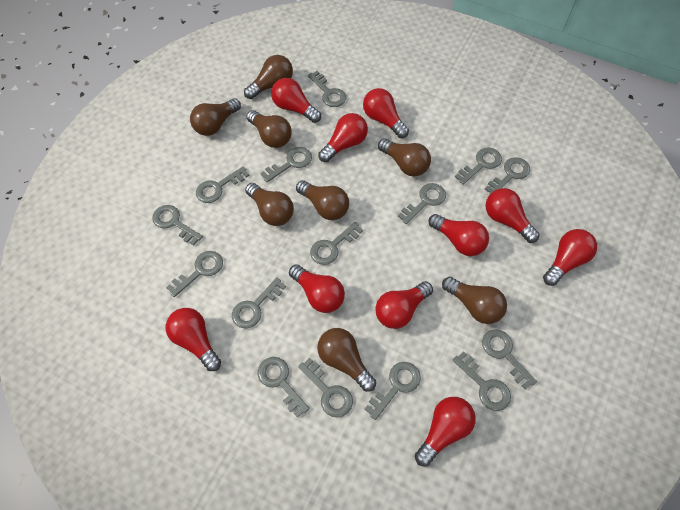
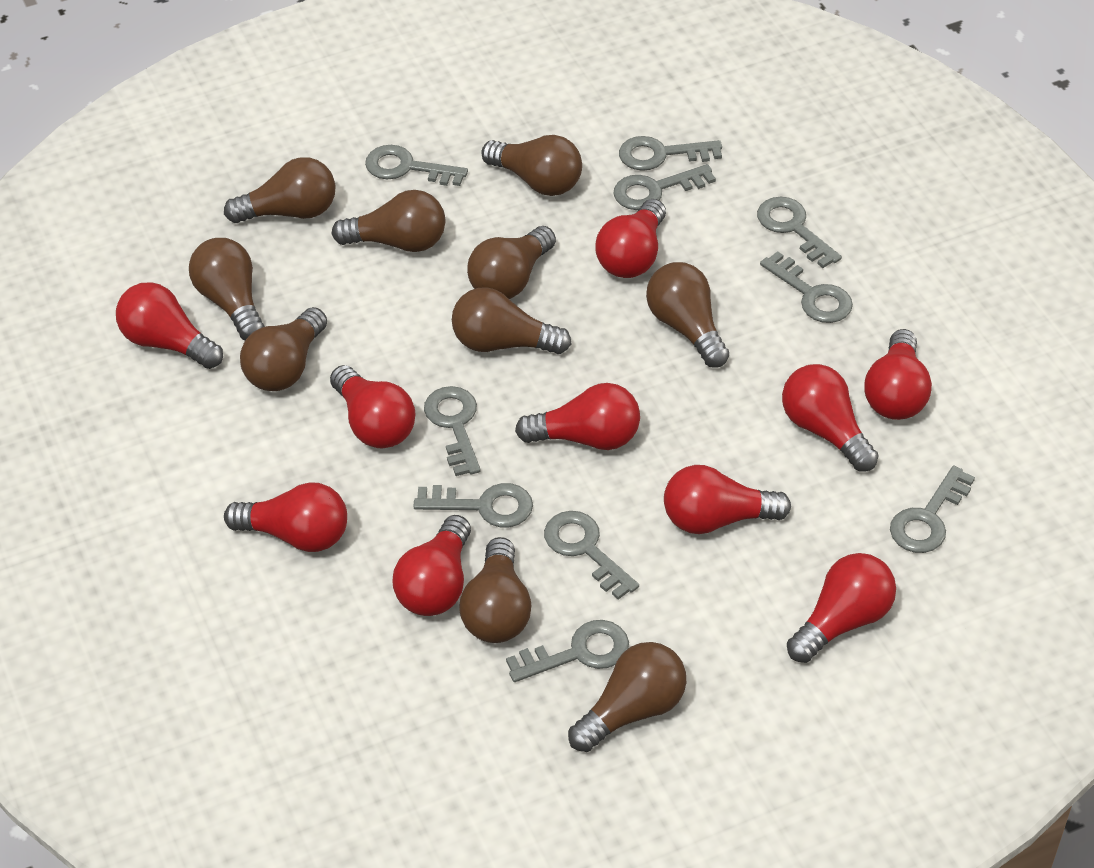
brown light bulb: [190,98,241,136] [244,55,293,99] [245,183,294,226] [246,110,292,148] [296,180,349,220] [317,328,376,392] [378,138,431,176] [442,277,507,324] = 8 -> [189,238,265,340] [224,157,336,223] [240,307,327,391] [332,190,445,252] [452,287,571,354] [459,537,532,643] [467,226,556,299] [481,135,582,196] [568,642,686,752] [646,262,729,368] = 10
grey key: [152,205,203,245] [166,251,223,297] [196,166,250,203] [232,277,286,329] [258,357,310,418] [260,147,312,182] [298,358,353,417] [308,71,346,107] [310,222,363,265] [365,362,421,420] [398,183,446,224] [453,351,511,411] [455,148,502,185] [482,329,537,389] [485,157,530,194] = 15 -> [365,145,468,186] [413,483,533,527] [424,386,481,476] [506,620,629,682] [544,511,639,600] [613,164,716,210] [619,136,722,171] [757,197,842,268] [760,251,853,323] [890,465,975,553] = 10

